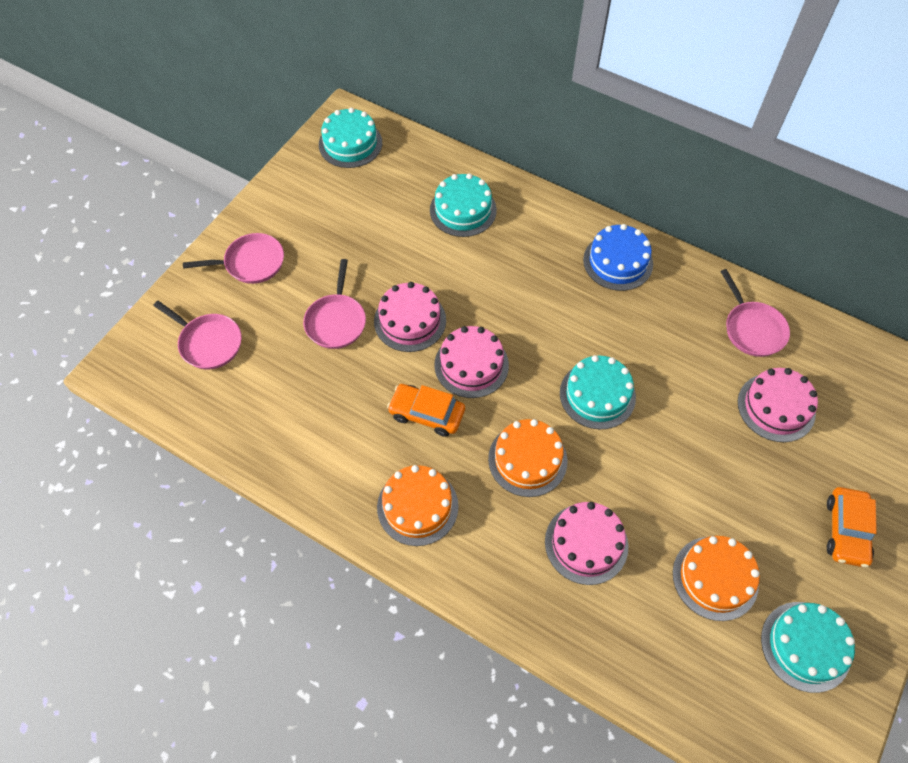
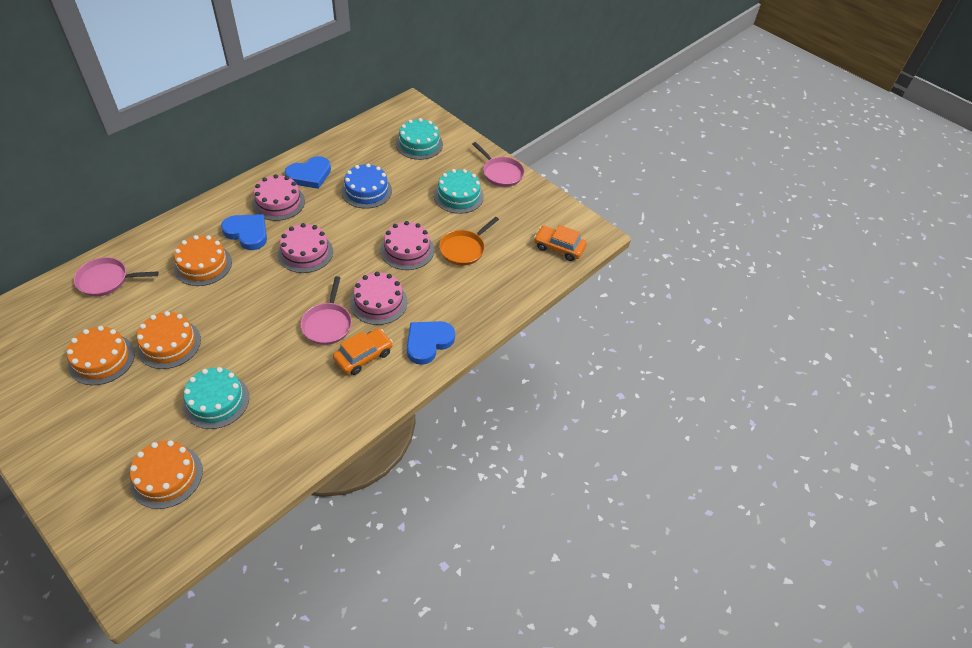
blue heart: none = 0 -> [221,214,267,250] [285,156,331,189] [407,321,455,365] = 3
orange cake: [377,465,459,546] [488,419,568,497] [673,536,760,621] = 3 -> [67,326,135,385] [130,440,203,509] [137,311,201,369] [174,235,232,286] = 4
orange pan: none = 0 -> [439,217,499,265] = 1
pink pan: [153,301,242,369] [183,233,284,284] [303,259,366,349] [720,269,790,357] = 4 -> [74,257,159,296] [301,276,352,345] [472,142,525,187] = 3
turquoise cake: [319,108,382,168] [430,173,497,237] [560,355,636,429] [761,602,855,693] = 4 -> [183,367,249,429] [396,118,443,160] [434,169,484,214] = 3

